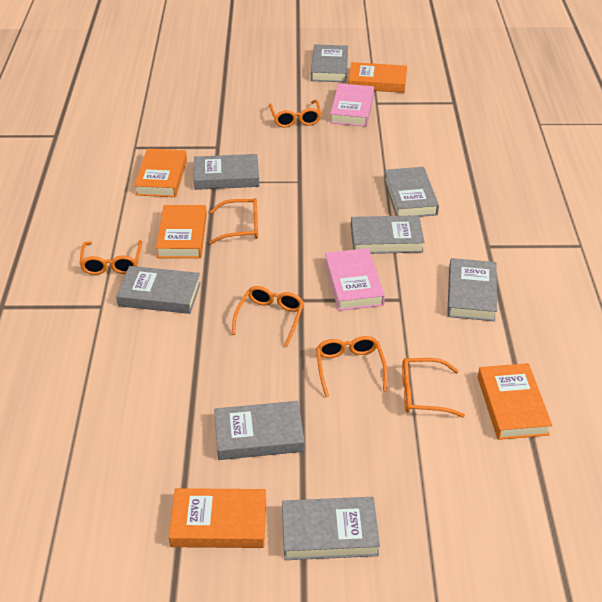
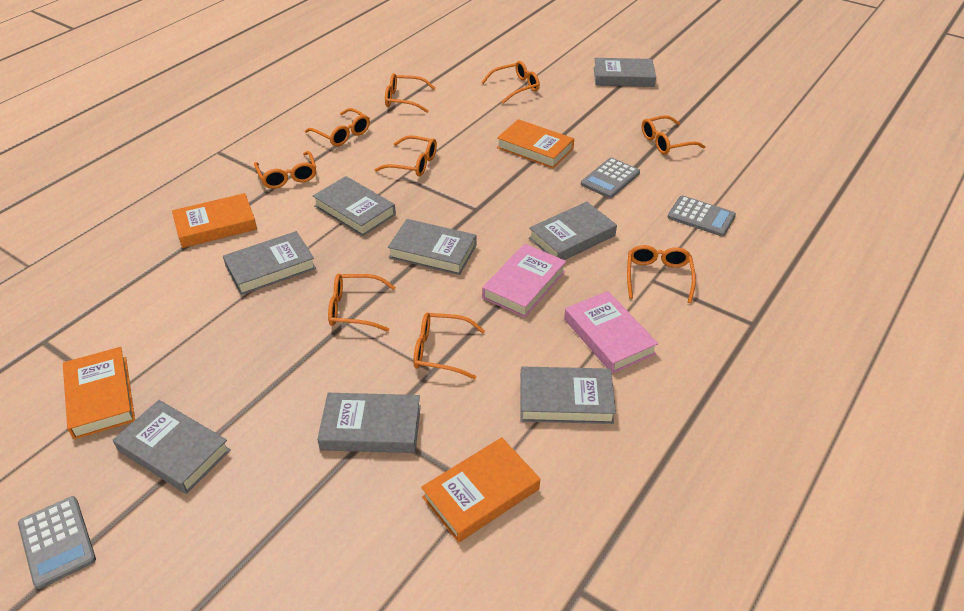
grey calculator: none = 0 -> [18,496,96,589] [581,158,640,198] [667,196,736,236] = 3
orange book: [134,149,187,197] [156,205,207,258] [169,488,266,548] [348,62,407,93] [478,363,552,440] = 5 -> [63,347,135,439] [172,193,257,248] [421,437,540,543] [497,119,574,169] = 4
orange glasses: [79,240,142,275] [209,198,258,244] [232,286,304,347] [269,100,321,128] [316,336,388,397] [402,358,465,417] = 6 -> [254,151,316,189] [305,108,370,146] [328,274,396,332] [375,135,437,176] [385,73,436,113] [414,313,485,379] [481,61,540,104] [627,245,696,303] [642,115,706,155] = 9

